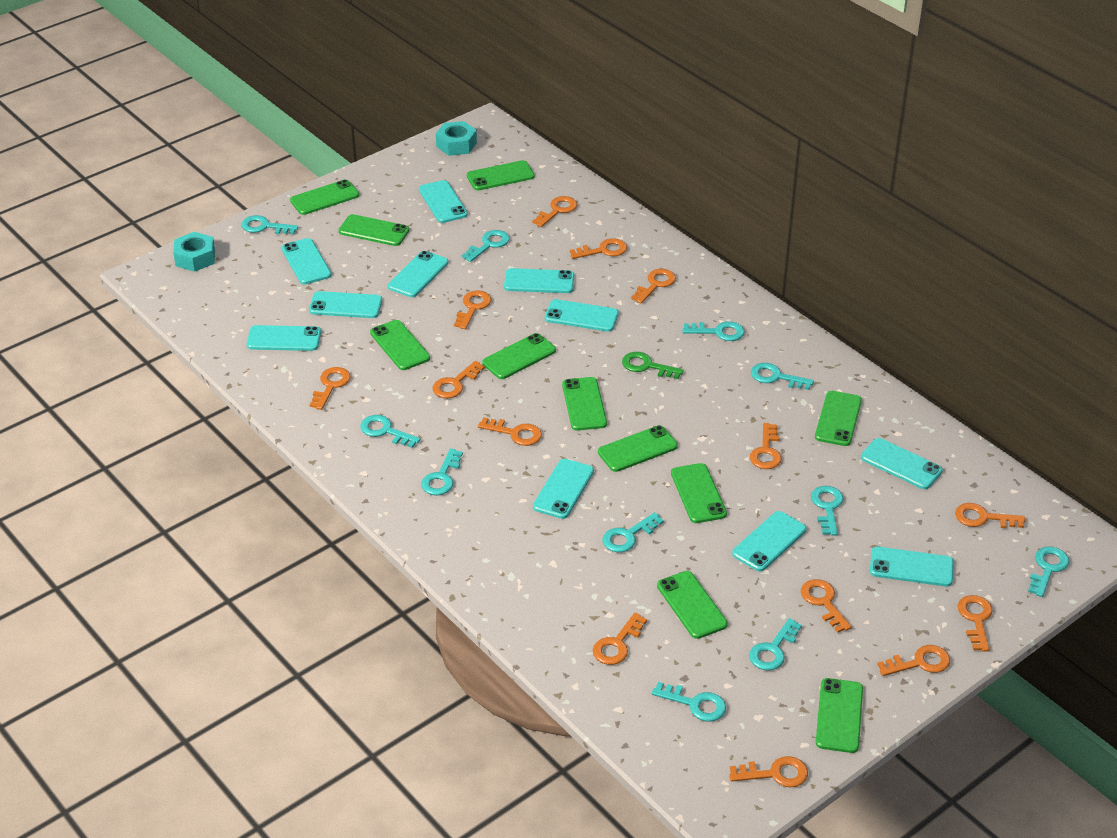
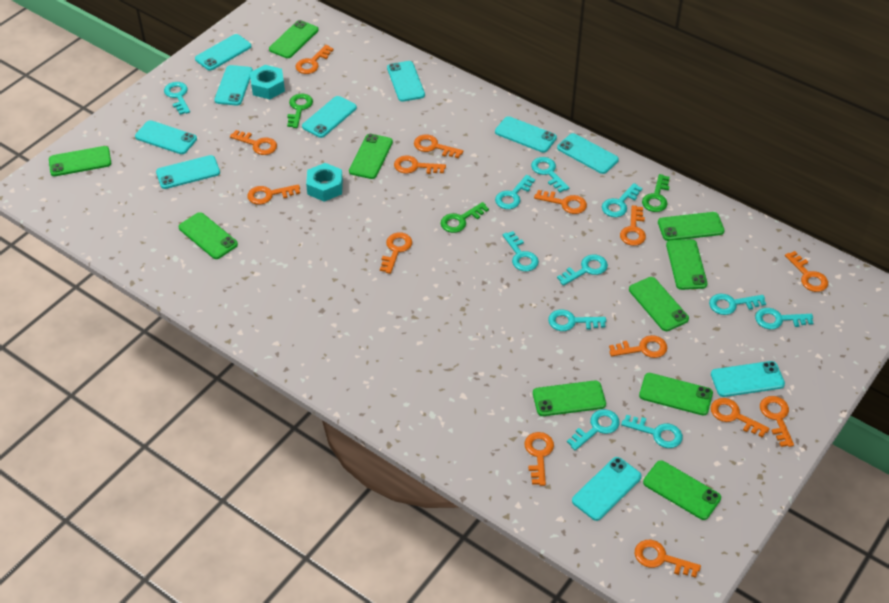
green key: [622,352,684,379] = 1 -> [287,94,313,128] [441,202,489,233] [642,174,670,212] = 3
green phone: [290,180,359,215] [339,214,409,246] [370,320,430,370] [467,160,535,190] [482,333,556,379] [562,377,607,431] [598,425,678,472] [657,571,728,639] [671,463,727,523] [815,391,862,446] [816,678,863,753] = 11 -> [49,146,111,176] [179,212,238,259] [269,20,319,58] [349,134,393,179] [533,380,606,416] [629,277,689,331] [639,373,713,416] [643,460,721,520] [658,212,725,241] [666,239,707,290] = 10
turquoise phone: [246,325,321,351] [282,238,331,284] [309,291,382,318] [388,251,448,297] [419,180,468,223] [504,268,574,293] [533,459,594,519] [545,299,619,332] [732,511,806,571] [861,438,943,489] [870,547,954,587] = 11 -> [135,120,197,154] [156,155,220,189] [195,34,252,70] [214,65,253,106] [302,96,357,138] [387,61,425,102] [495,116,557,153] [557,133,619,174] [572,457,642,521] [711,361,785,397] = 10

